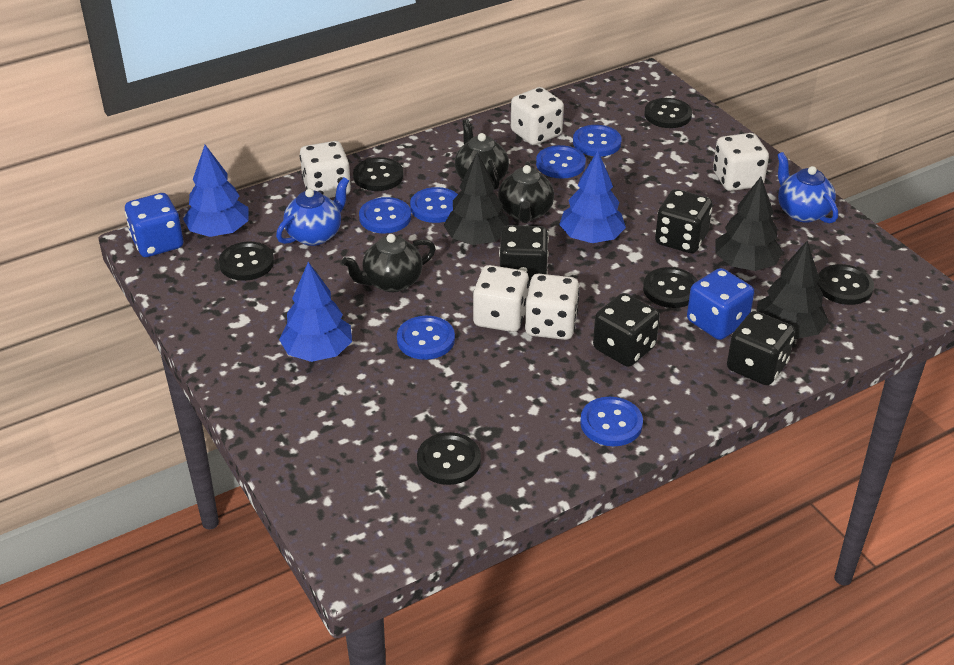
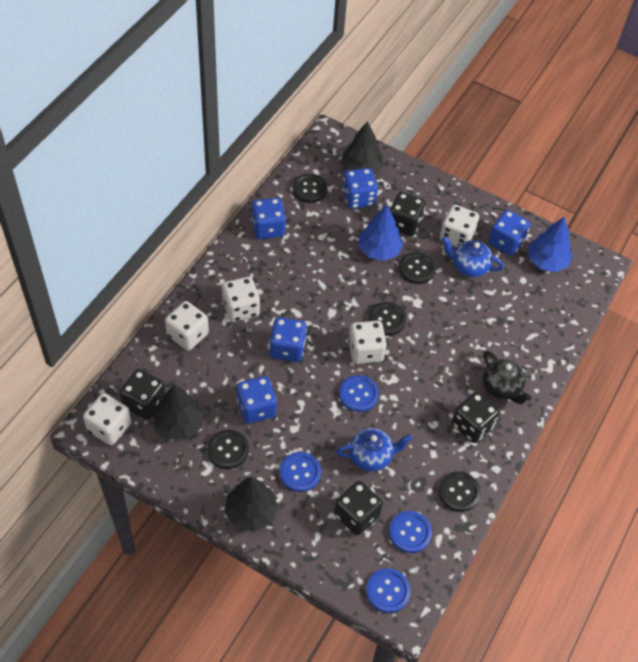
black button: [219,242,274,281] [353,157,404,191] [417,432,481,485] [643,267,698,308] [644,98,692,128] [817,264,874,305] = 6 -> [207,430,249,469] [292,174,327,203] [368,302,406,336] [399,252,436,284] [438,471,481,512] = 5
black teapot: [342,234,436,292] [455,119,509,190] [498,161,554,223] = 3 -> [482,351,532,404] = 1
blue button: [359,197,411,233] [397,316,455,360] [410,187,458,223] [536,145,586,179] [573,125,622,156] [580,397,643,446] = 6 -> [279,452,321,492] [339,375,379,412] [366,568,411,613] [389,511,432,553] = 4
blue dice: [125,193,183,257] [687,268,754,340] = 2 -> [237,376,277,424] [251,198,286,239] [269,317,307,362] [342,168,378,209] [488,210,531,256] = 5
blue tree: [183,145,249,237] [279,262,352,362] [559,151,626,243] = 3 -> [359,205,403,261] [528,217,573,272] = 2

